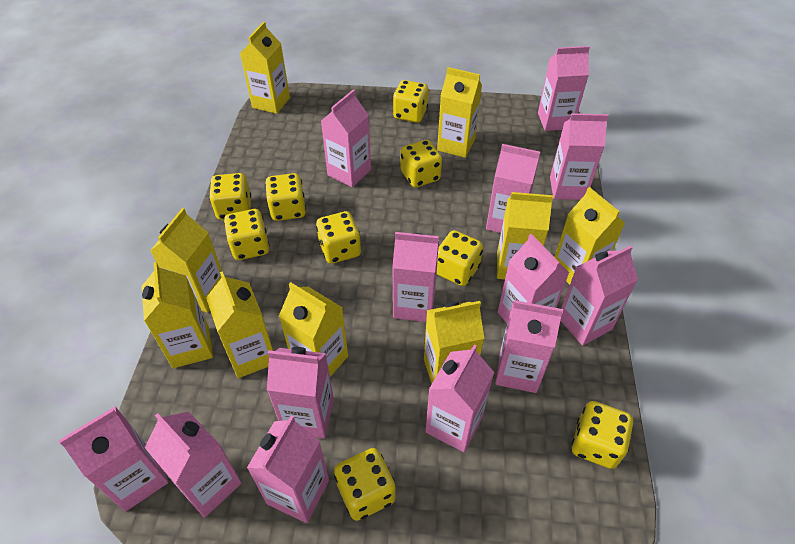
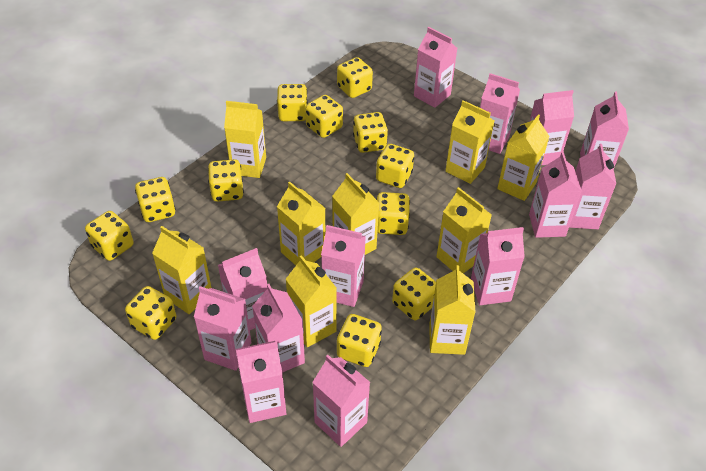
yellow dice: [209,173,251,220] [224,209,270,260] [265,173,306,221] [316,211,361,264] [334,448,396,521] [393,80,428,123] [401,140,442,188] [437,230,483,286] [572,401,633,469] = 9 -> [85,211,134,261] [125,286,176,340] [135,177,176,222] [208,159,244,202] [277,84,308,121] [305,95,343,138] [337,57,373,98] [337,314,382,367] [353,112,388,153] [376,144,414,188] [376,192,410,235] [392,268,436,320] = 12

